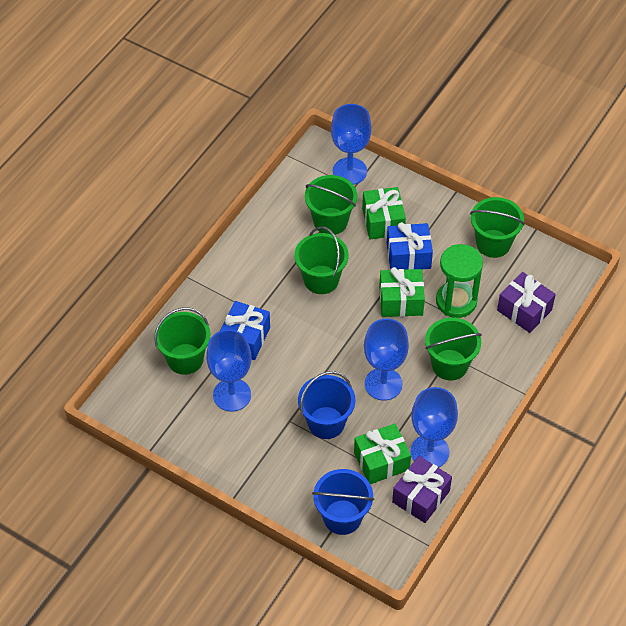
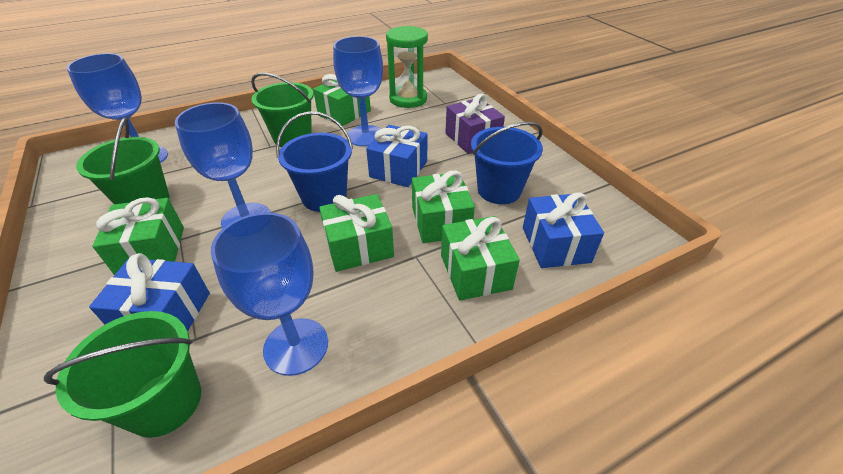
blue gift: [220,301,270,360] [387,222,433,270] = 2 -> [89,253,210,331] [366,125,428,187] [523,192,604,268] = 3
green bucket: [154,308,210,375] [295,226,349,294] [305,175,357,235] [425,317,482,380] [470,197,525,258] = 5 -> [44,311,201,438] [76,117,170,204] [251,73,313,147] = 3
green gift: [354,424,411,484] [362,187,406,240] [379,267,425,317] = 3 -> [92,197,184,275] [313,74,371,126] [319,194,394,272] [412,170,475,243] [441,216,520,301] = 5
purple gift: [392,456,452,523] [497,272,556,333] = 2 -> [445,94,505,154] = 1

